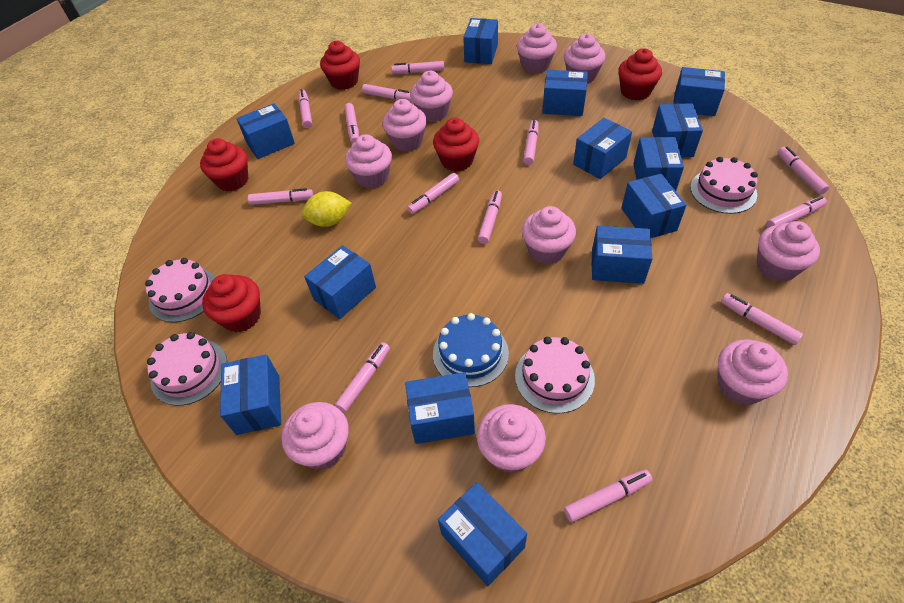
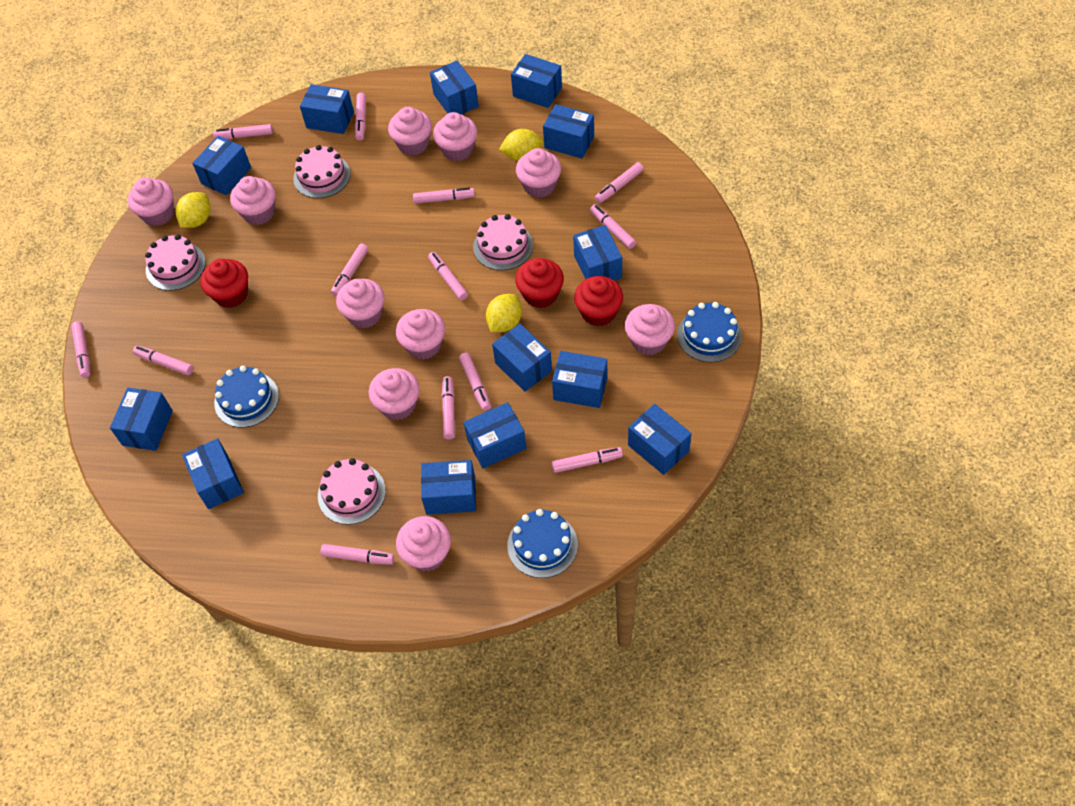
blue cake: [433,313,509,387] = 1 -> [214,366,279,428] [507,509,578,578] [677,302,742,362] = 3
red cupcake: [200,138,248,191] [202,274,261,333] [320,41,360,90] [433,118,479,172] [618,48,662,101] = 5 -> [200,259,248,308] [515,258,564,308] [574,276,623,326] = 3
yellow lemon: [302,191,351,227] = 1 -> [176,192,210,228] [486,294,522,332] [499,129,543,161] = 3

